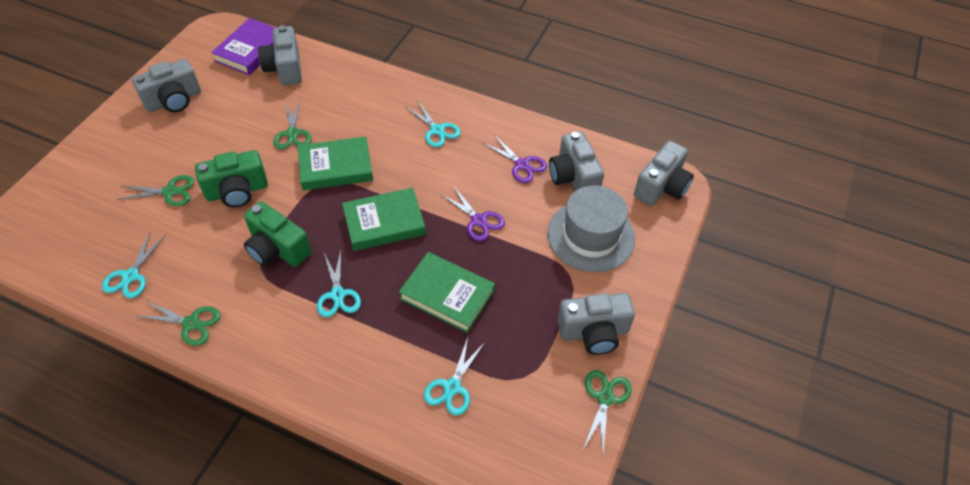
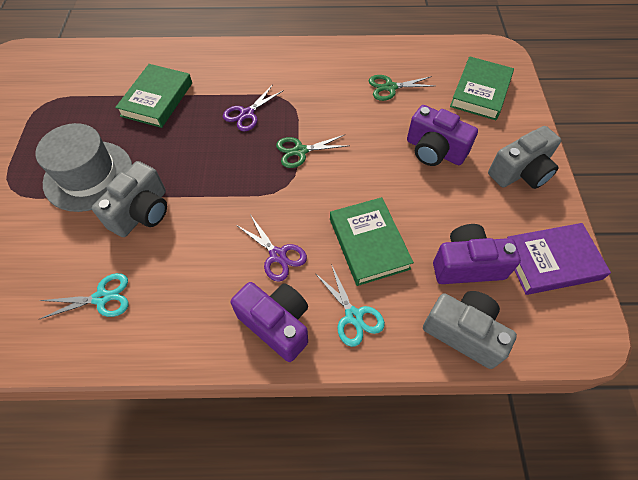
green camera: [195,150,268,208] [244,201,312,267] = 2 -> none = 0
green scissors: [117,175,194,206] [136,300,221,346] [274,100,311,149] [584,370,632,453] = 4 -> [276,135,349,168] [369,75,435,101] = 2
grey camera: [132,59,201,112] [258,25,302,85] [549,131,604,191] [557,293,635,355] [634,141,694,206] = 5 -> [92,161,167,237] [423,291,517,369] [488,126,561,189] = 3
purple camera: none = 0 -> [231,282,308,362] [407,105,478,166] [433,224,521,284] = 3
turquoise scissors: [102,233,166,299] [317,250,361,317] [406,100,461,147] [424,337,484,415] = 4 -> [39,273,129,319] [315,264,385,347] = 2

